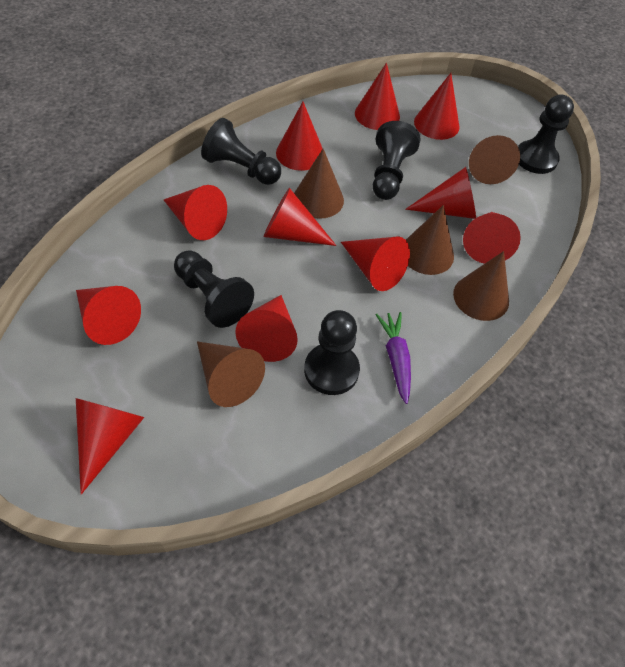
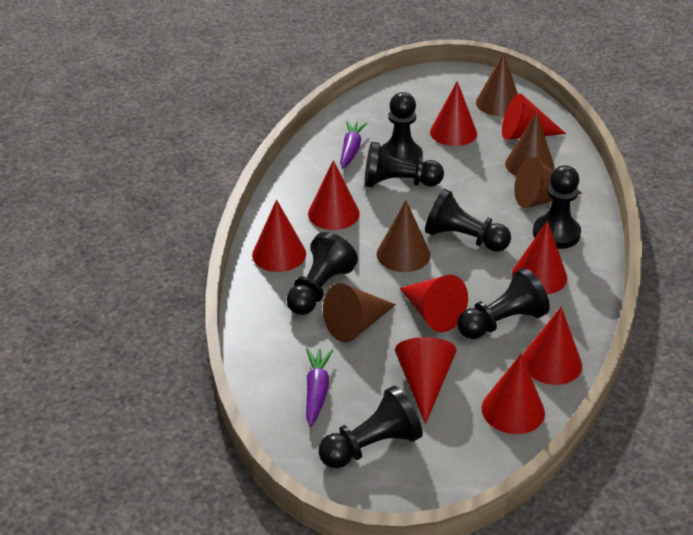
black pawn: [174,250,254,328] [201,118,281,185] [304,310,360,395] [373,121,421,200] [518,95,574,174] = 5 -> [286,232,358,315] [319,386,423,469] [364,142,444,187] [382,92,423,164] [425,189,511,252] [457,268,550,339] [533,165,581,249] = 7
purple carrot: [376,312,411,404] = 1 -> [306,348,333,427] [340,121,367,169] = 2
red cone: [76,286,141,345] [76,398,144,494] [164,185,227,240] [235,295,298,362] [264,188,337,246] [276,102,323,171] [341,236,410,291] [355,63,400,130] [405,167,476,219] [414,73,460,140] [463,212,521,264] = 11 -> [252,199,306,272] [308,160,360,230] [395,337,457,424] [400,275,468,332] [430,81,477,146] [482,354,545,434] [502,94,566,140] [512,221,567,294] [522,307,582,385] = 9

